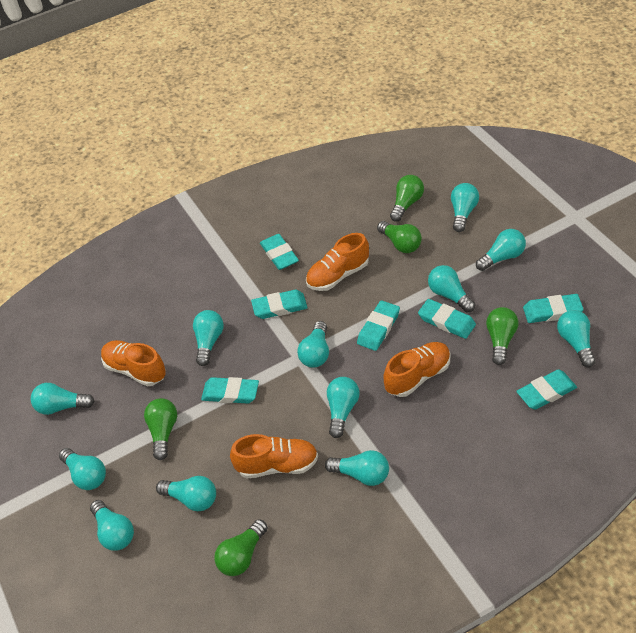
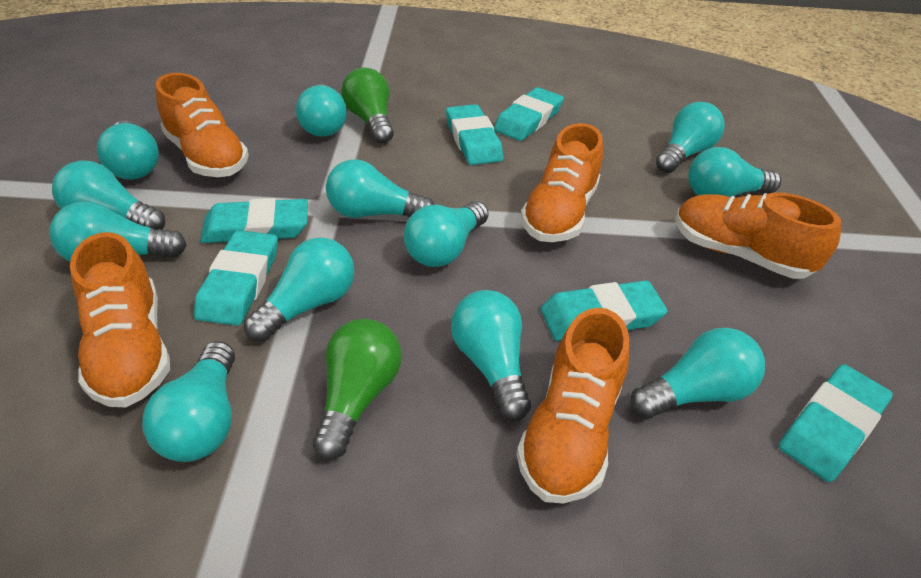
green light bulb: [144,398,177,460] [214,519,268,576] [377,221,422,253] [390,175,424,222] [486,307,519,365] = 5 -> [313,319,401,459] [341,67,394,144] = 2
orange shoe: [101,340,166,386] [230,434,318,478] [306,233,369,291] [383,342,450,397] = 4 -> [70,232,170,408] [156,73,249,177] [516,308,630,504] [520,123,603,242] [676,192,842,279] = 5
turquoise eraser: [201,377,259,404] [251,290,308,319] [260,234,299,270] [357,300,400,351] [418,299,476,339] [516,370,577,410] [523,294,584,323] = 7 -> [194,230,278,326] [200,198,308,243] [446,104,503,165] [494,87,564,141] [541,280,668,341] [779,364,893,482] = 6

